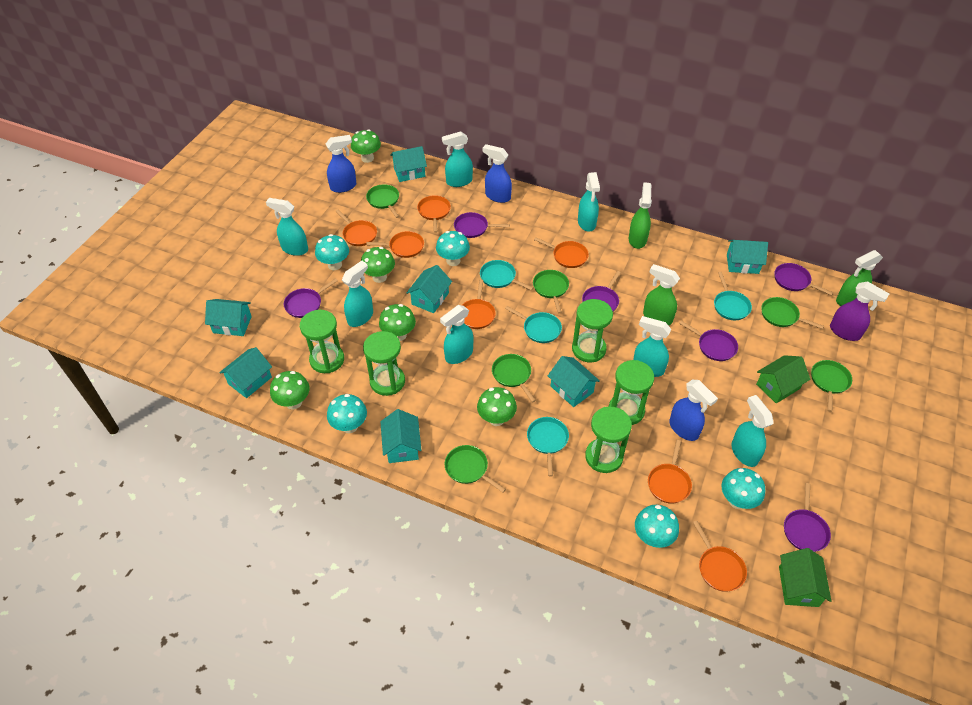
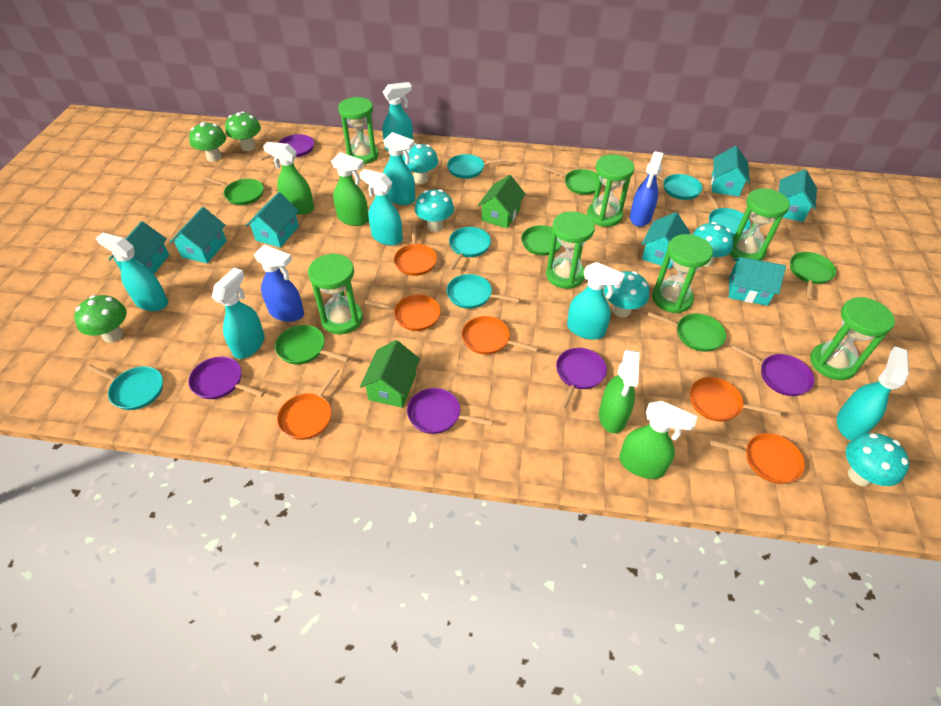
blue spray bottle: [326,135,356,193] [483,144,512,203] [670,380,718,441] = 3 -> [254,245,304,322] [630,151,664,227] = 2
green hourglass: [300,310,344,373] [363,331,405,396] [572,299,613,362] [585,407,632,473] [609,360,654,425] = 5 -> [308,253,363,334] [338,97,379,164] [546,211,595,289] [587,154,635,227] [652,234,713,313] [729,188,790,261] [810,297,895,380] = 7
green mushroom: [270,371,310,410] [351,129,381,163] [361,247,395,283] [379,304,416,341] [477,387,517,426] = 5 -> [74,295,127,343] [189,122,226,162] [225,111,261,151] = 3
green spray bottle: [629,182,652,249] [643,264,680,325] [836,250,883,306] = 3 -> [263,142,314,215] [331,152,369,226] [599,350,640,433] [619,401,697,479] = 4
orange pan: [335,210,377,246] [366,231,424,258] [417,195,451,233] [462,280,496,329] [534,237,589,268] [648,440,692,504] [693,521,747,592] = 7 -> [277,368,340,440] [365,294,441,331] [394,224,437,276] [462,316,539,354] [690,377,781,422] [710,433,805,484] = 6
purple pan: [284,278,338,318] [454,212,510,238] [582,271,621,311] [679,321,738,361] [774,263,833,296] [784,483,831,552] = 6 -> [188,357,265,399] [259,134,314,160] [407,388,493,434] [556,348,607,410] [731,345,814,396] = 5
purple spray bottle: [830,281,889,341] = 1 -> none = 0
turquoise pan: [480,260,533,290] [505,306,562,343] [527,417,569,477] [714,272,752,320] = 4 -> [86,365,163,410] [447,154,508,179] [447,274,520,309] [448,227,491,270] [641,169,703,200] [704,191,751,237] = 6

